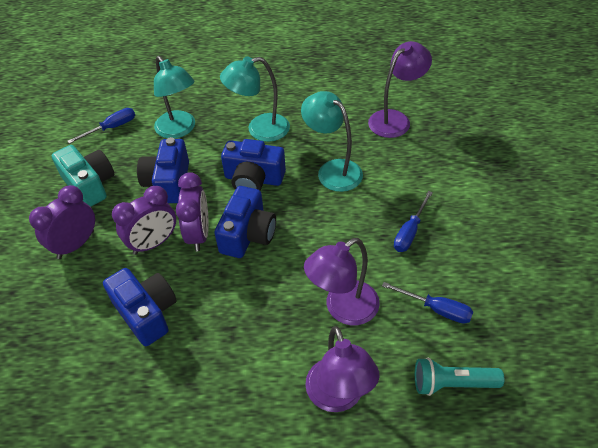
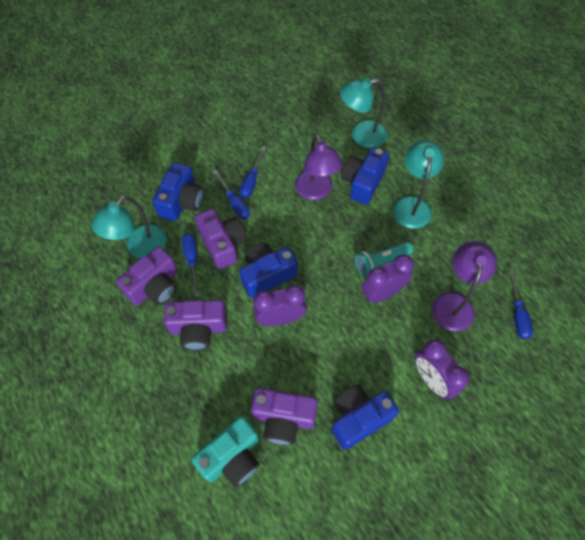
blue screwdriver: [68,108,135,144] [382,282,473,324] [394,191,433,252] = 3 -> [182,233,199,297] [213,170,250,219] [239,146,266,199] [509,270,533,339] = 4
purple camera: none = 0 -> [116,247,178,306] [164,300,227,350] [195,209,247,270] [251,388,318,445] = 4
purple lamp: [304,238,380,325] [305,326,379,412] [368,41,432,138] = 3 -> [295,134,343,200] [432,241,497,332] = 2

